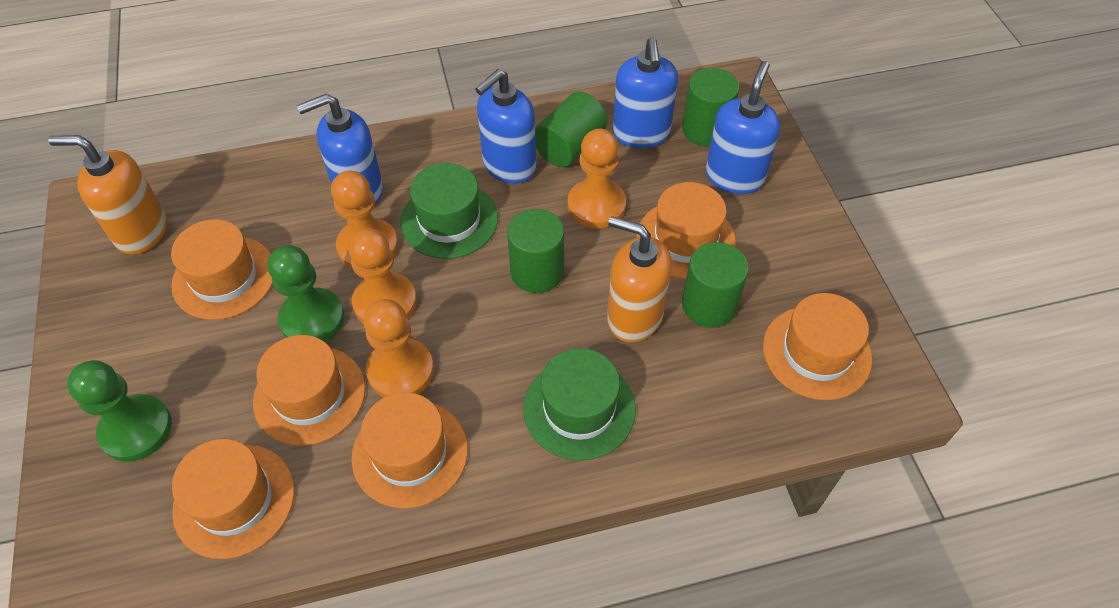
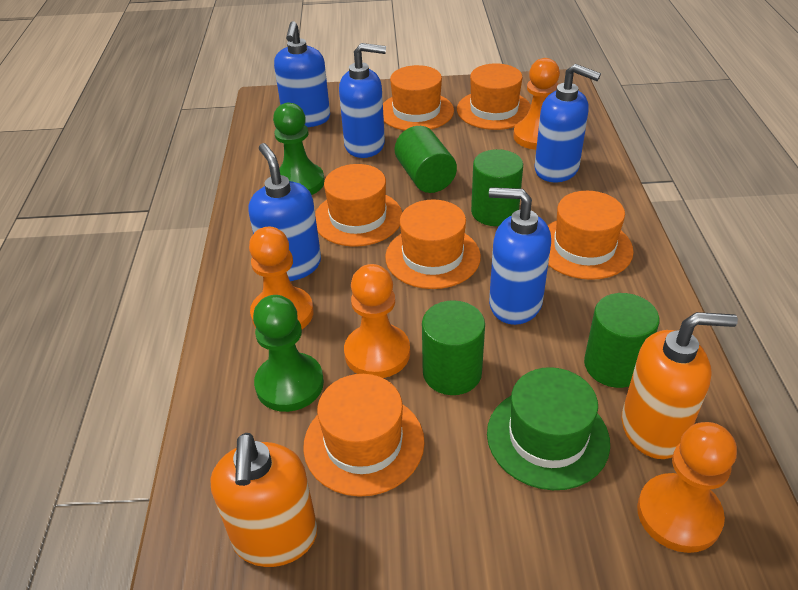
blue soap dispenser: [297,94,383,205] [475,69,537,184] [613,37,678,148] [706,61,780,194] = 4 -> [248,143,321,281] [274,21,330,127] [339,43,386,158] [489,187,551,325] [535,64,601,182] = 5
green hat: [400,163,498,259] [523,348,636,461] = 2 -> [487,367,610,490] = 1

